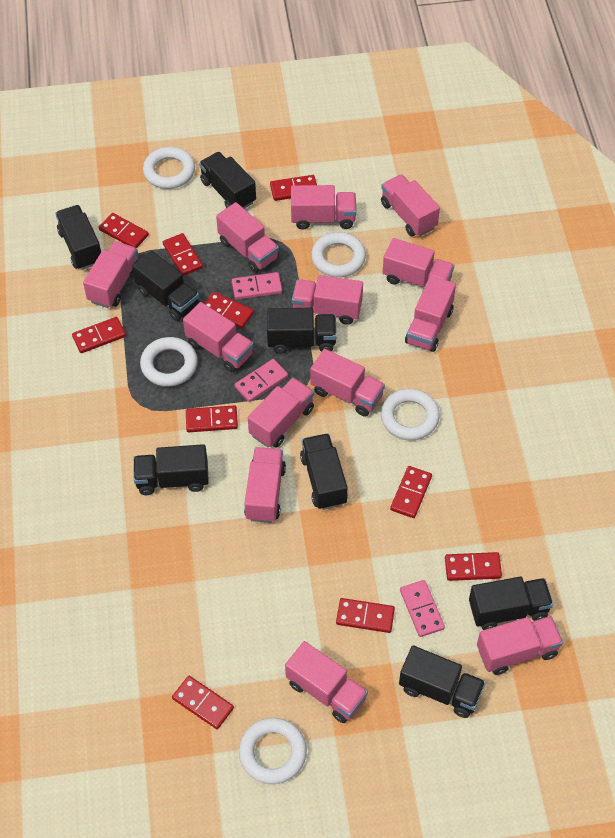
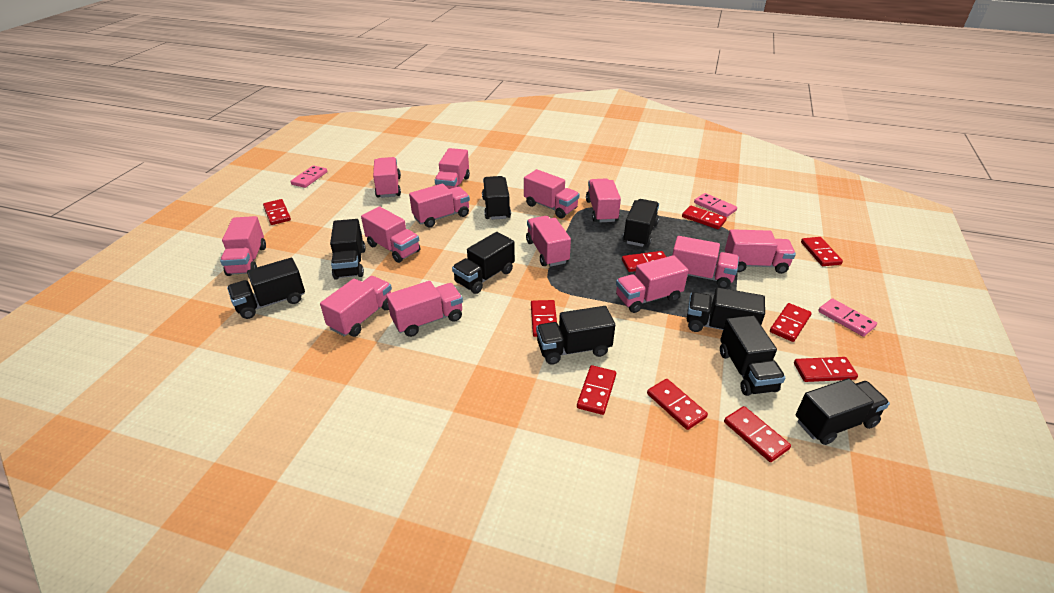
black truck: [55,205,102,270] [132,251,200,321] [133,444,209,495] [199,152,256,209] [267,308,337,354] [300,433,348,510] [399,645,486,718] [469,577,553,630] = 8 -> [227,258,305,319] [330,219,366,280] [452,232,515,294] [482,176,511,220] [536,306,615,365] [623,199,659,247] [687,287,765,332] [720,315,785,396] [796,378,890,445] = 9
white ring: [140,337,198,387] [143,147,195,189] [239,718,307,784] [311,232,366,277] [381,389,440,440] = 5 -> none = 0

